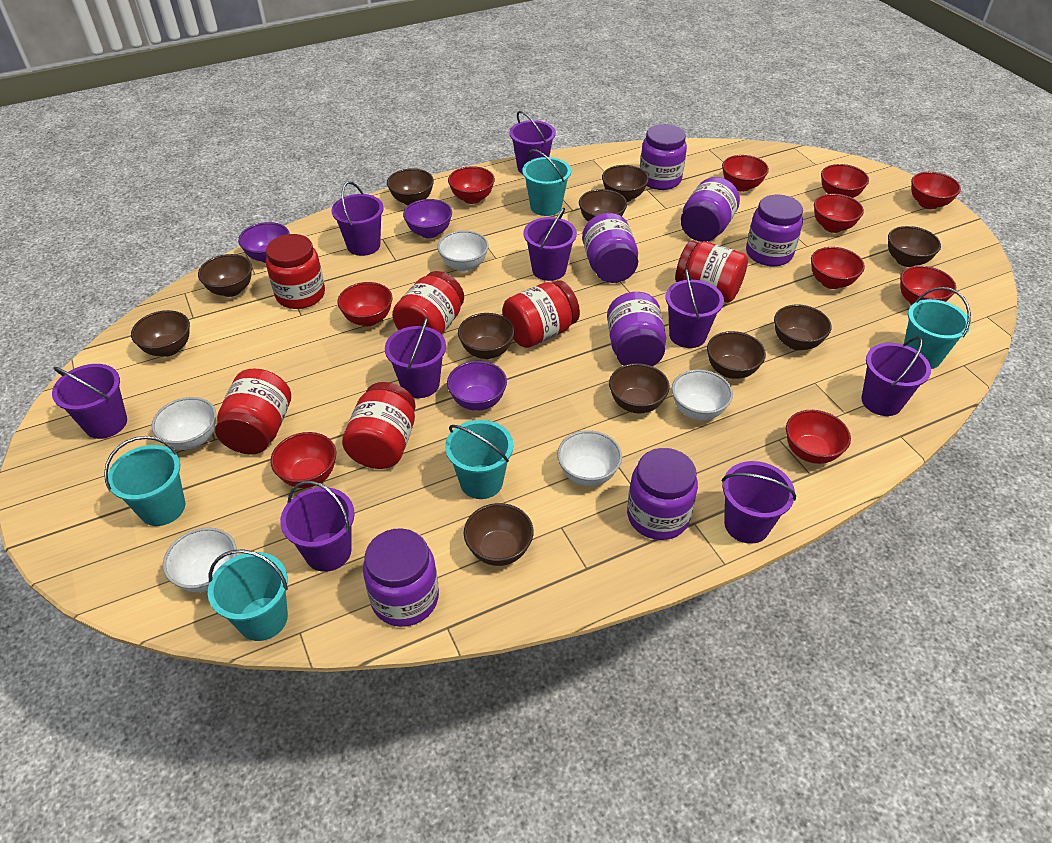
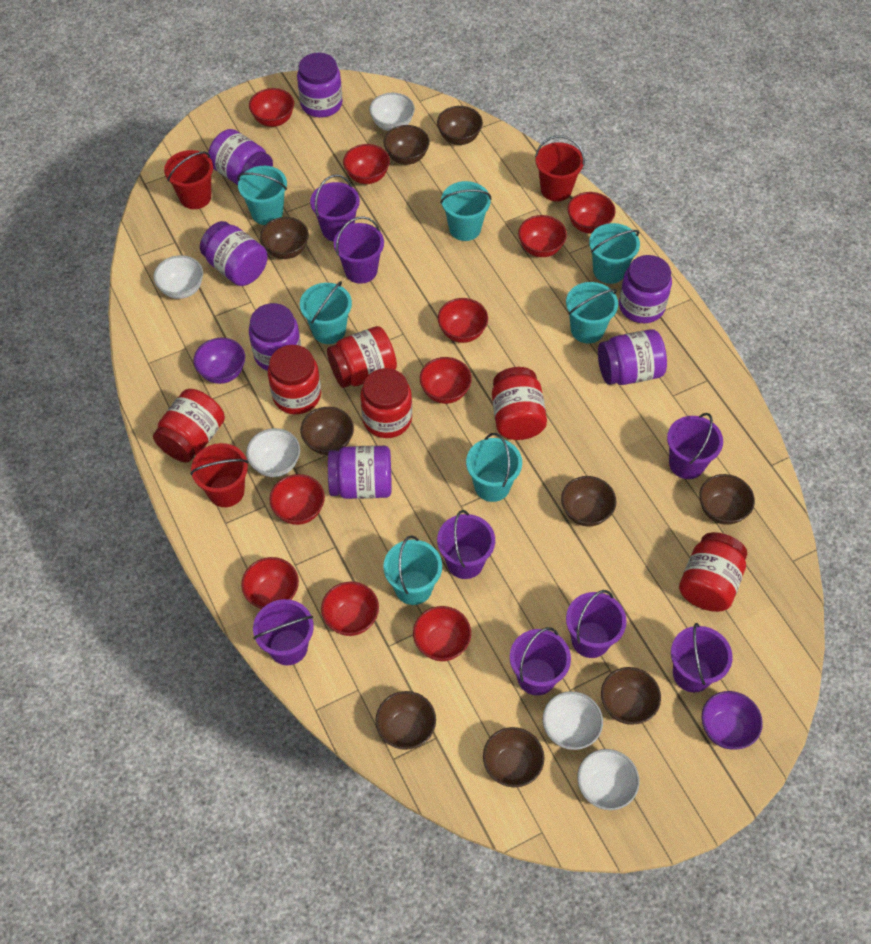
brown bowl: [131,310,190,357] [198,254,252,297] [387,168,434,206] [458,313,515,359] [464,503,534,566] [579,189,627,222] [602,165,649,202] [609,363,670,414] [707,331,766,379] [774,304,831,350] [888,226,941,267] = 11 -> [260,217,309,259] [301,407,354,455] [376,691,436,750] [383,125,430,165] [437,106,483,145] [483,727,544,787] [561,476,616,526] [601,667,661,725] [699,474,755,525] = 9
purple bowl: [238,222,290,263] [403,199,452,238] [447,361,507,411] = 3 -> [194,338,245,384] [702,691,763,750] = 2
purple bucket: [52,364,127,439] [280,481,355,572] [331,181,384,256] [385,317,446,398] [509,111,556,174] [523,208,577,281] [666,269,724,348] [722,461,796,544] [861,336,931,416] = 9 -> [253,599,314,665] [310,174,360,242] [334,216,384,284] [437,510,495,579] [510,627,571,695] [566,590,627,658] [667,413,723,479] [671,623,732,692] = 8
red bucket: none = 0 -> [164,150,213,209] [190,443,249,507] [535,135,585,202] = 3
turquoise bucket: [104,436,185,526] [208,550,288,641] [445,420,513,499] [522,149,571,216] [904,287,971,369] = 5 -> [237,166,287,225] [300,281,352,344] [383,535,442,605] [440,181,491,241] [466,433,522,502] [566,282,618,343] [589,223,640,284] = 7

